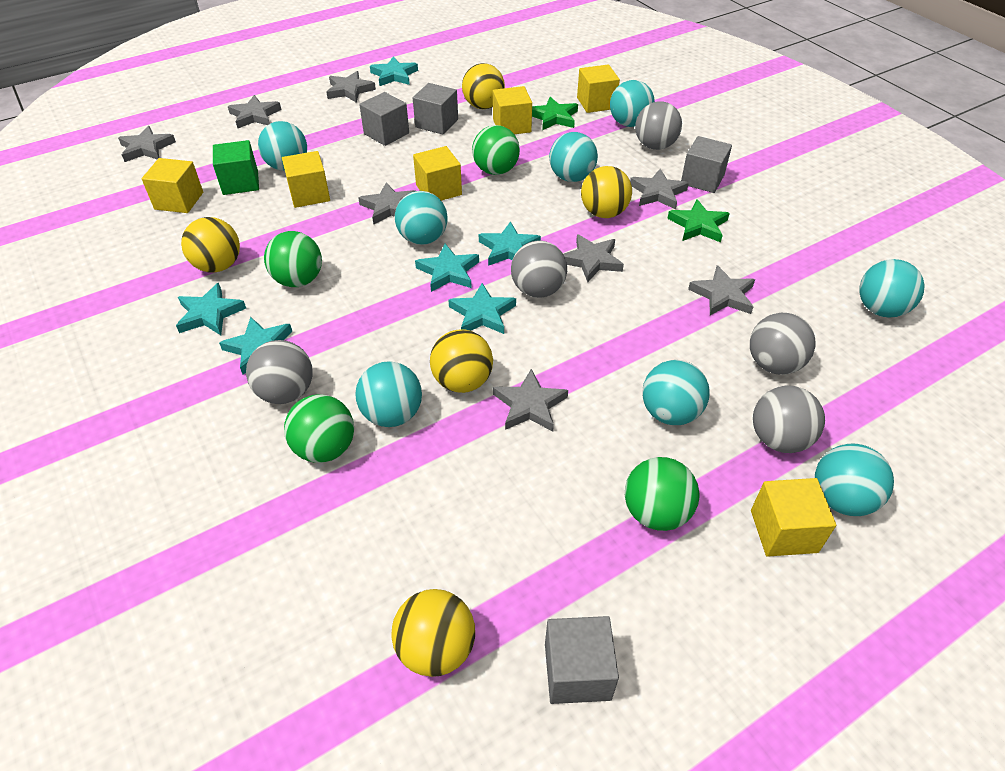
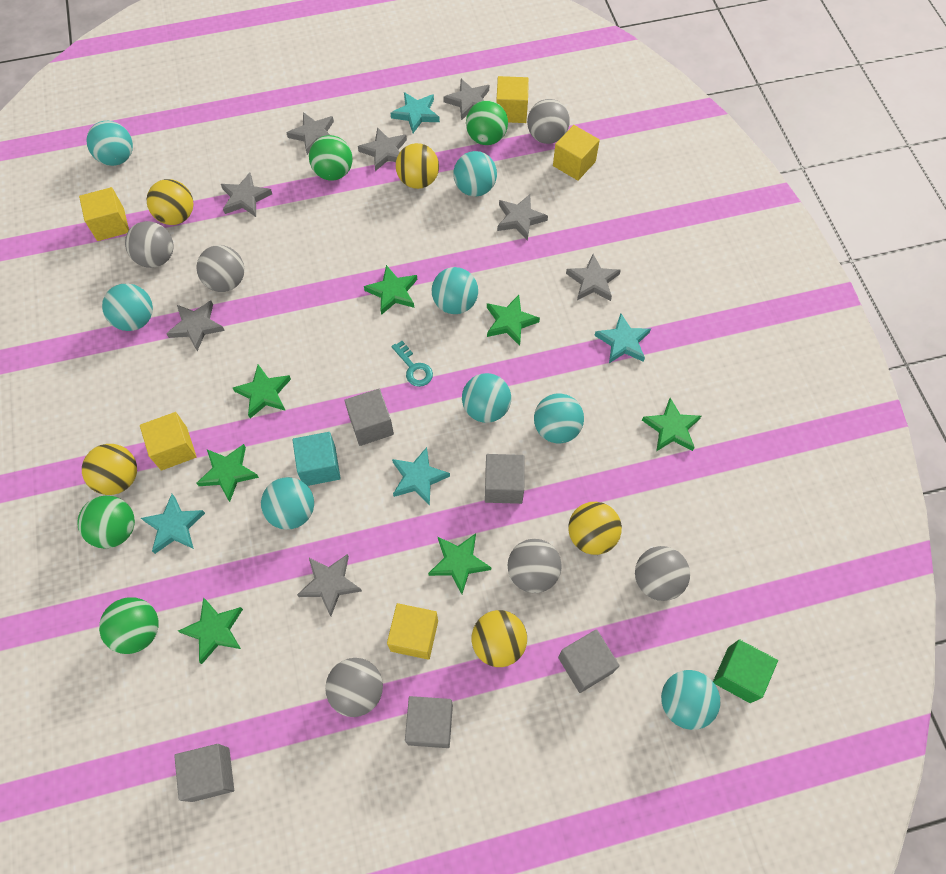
green star: [532,97,578,130] [667,199,730,242] = 2 -> [178,597,243,664] [196,444,259,502] [233,365,291,418] [364,265,417,315] [428,533,491,594] [487,295,540,346] [642,398,701,451] = 7
grey ball: [246,340,313,404] [511,241,567,298] [635,101,682,150] [750,313,816,375] [753,386,825,453] = 5 -> [125,221,174,268] [197,245,244,292] [325,658,383,717] [508,539,562,593] [527,99,570,144] [635,546,690,601] = 6
grey cube: [359,92,409,146] [413,83,458,135] [545,616,619,704] [681,136,732,193] = 4 -> [174,744,234,802] [344,389,394,446] [405,696,453,748] [485,454,525,504] [558,629,620,693] = 5
turquoise cube: none = 0 -> [293,432,341,486] = 1
turquoise key: none = 0 -> [391,341,433,387] = 1
turquoise star: [176,283,246,335] [219,317,292,375] [370,56,418,86] [415,244,479,292] [448,283,516,334] [479,221,541,266] = 6 -> [141,494,205,554] [391,92,440,133] [392,447,450,506] [594,313,651,363] = 4
yellow cube: [142,158,203,213] [282,151,330,208] [413,146,462,201] [493,86,532,134] [577,64,620,113] [751,478,836,557] = 6 -> [79,187,129,241] [140,412,196,471] [387,603,438,660] [496,76,529,123] [553,125,600,181] = 5

